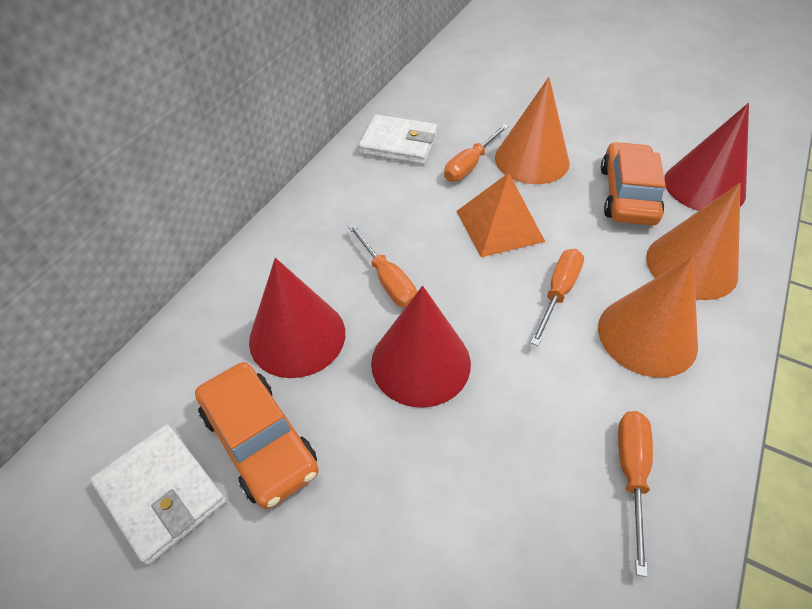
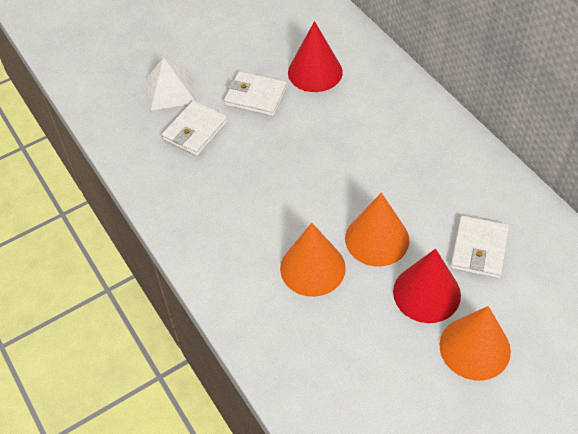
orange car: [195,362,319,509] [601,142,666,225] = 2 -> none = 0
orange pyramid: [456,173,545,257] = 1 -> none = 0
orange screwdriver: [348,223,417,308] [444,124,509,182] [530,249,584,346] [618,411,653,577] = 4 -> none = 0
red cone: [249,258,345,378] [371,286,471,408] [664,103,749,211] = 3 -> [288,21,343,92] [393,249,461,323] = 2
white pyramid: none = 0 -> [146,57,196,111] = 1
white wallet: [90,424,226,565] [358,114,437,165] = 2 -> [162,101,228,156] [224,71,287,116] [451,216,509,279] = 3

